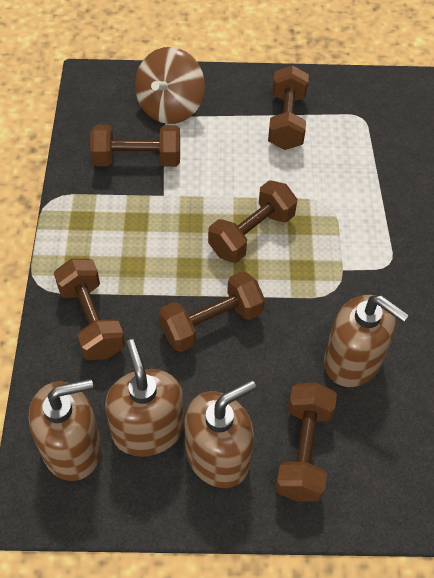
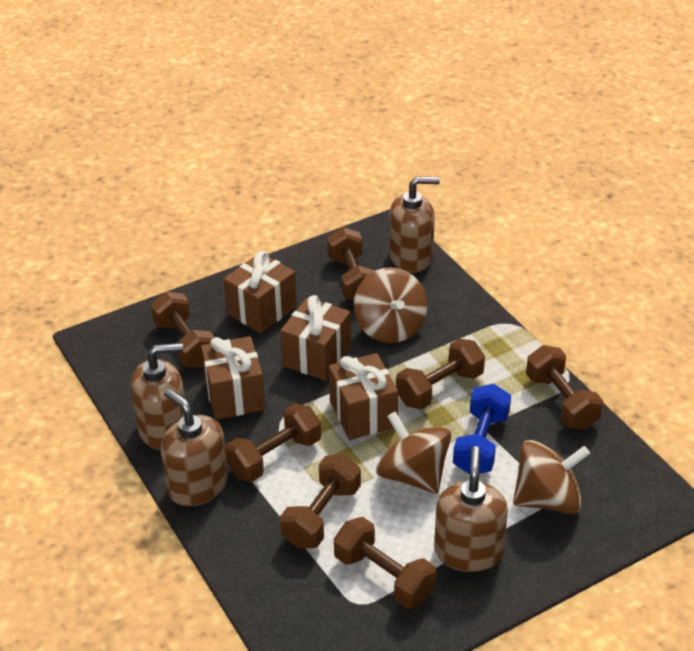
blue dumbbell: none = 0 -> [453,384,511,474] = 1
brown dumbbell: [54,259,125,360] [90,125,180,167] [159,271,265,352] [208,180,297,263] [268,65,309,150] [275,382,337,502] = 6 -> [151,291,215,368] [225,403,321,482] [280,455,361,548] [327,227,375,301] [334,517,436,608] [396,339,485,409] [526,345,603,430] = 7
brown gift: none = 0 -> [201,336,265,420] [224,251,297,333] [280,295,351,381] [329,353,398,440] = 4
brown spinning top: [135,47,205,124] = 1 -> [354,267,428,343] [376,411,451,494] [513,440,590,514] = 3

